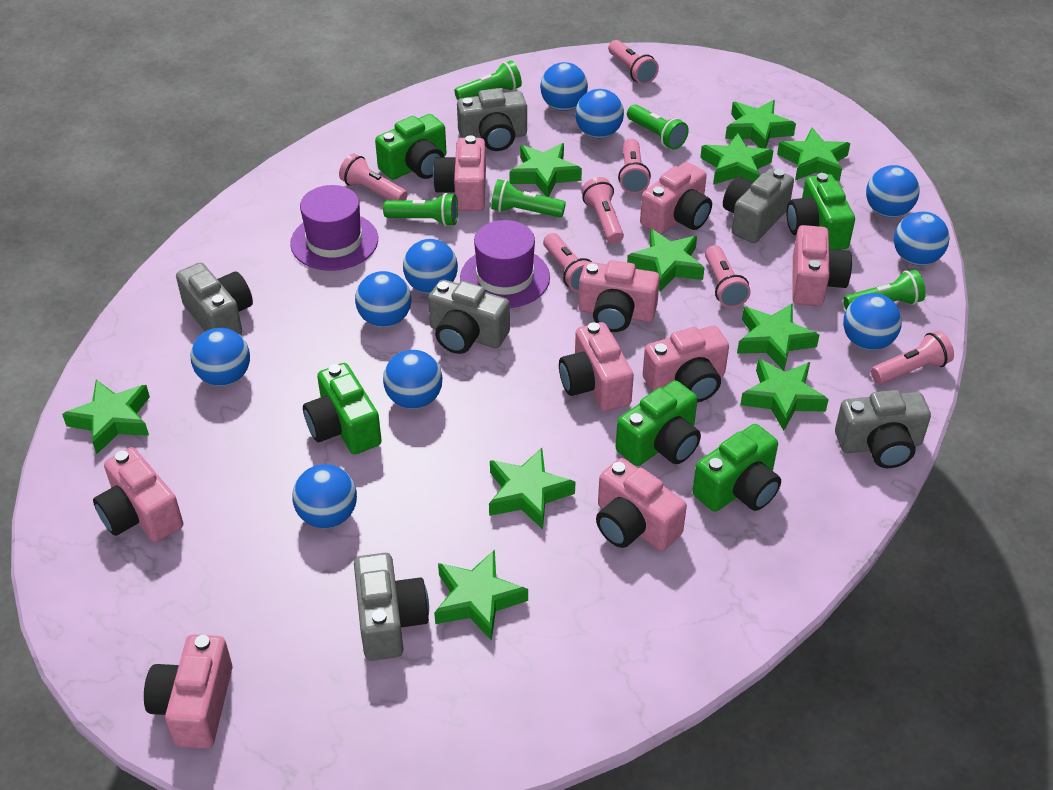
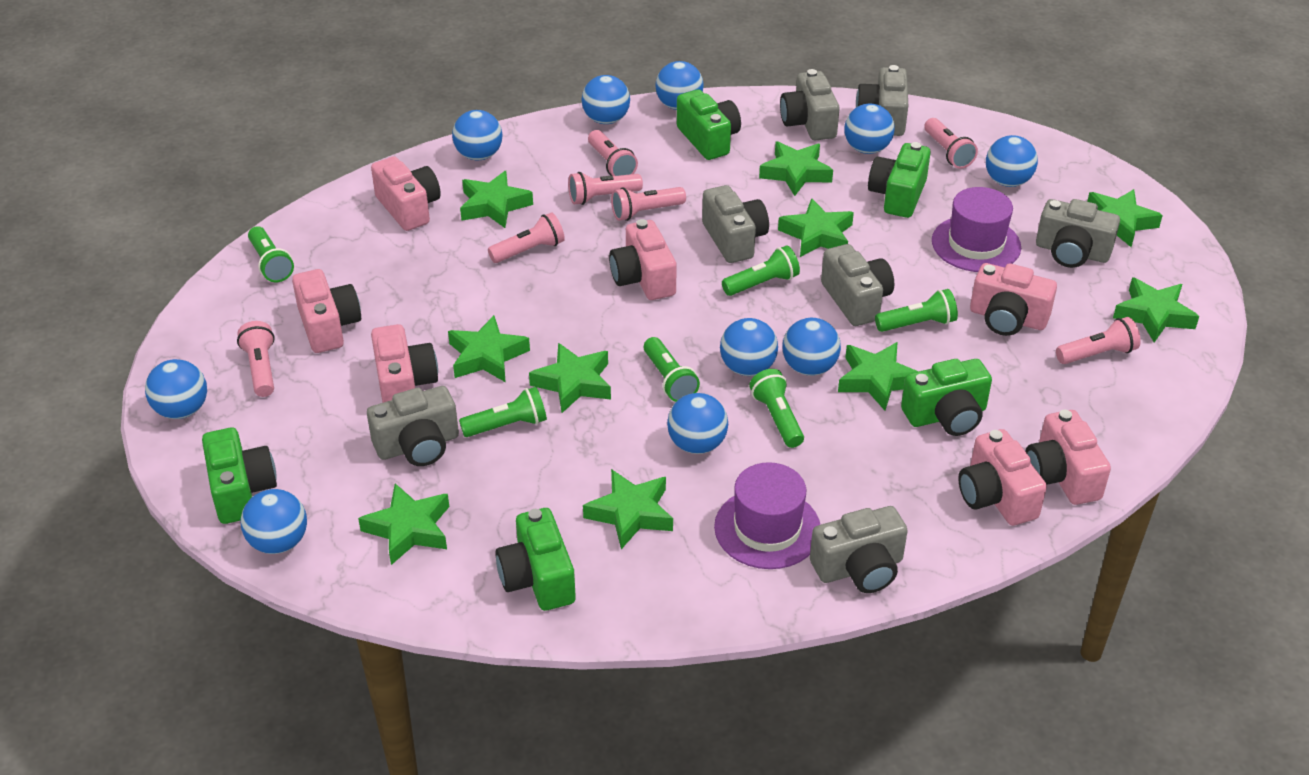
green flashlight: [383,193,458,226] [454,60,522,100] [491,179,566,217] [627,104,689,150] [843,270,926,309] = 5 -> [248,226,294,282] [459,387,547,437] [644,337,700,402] [722,245,800,296] [749,369,804,448] [875,289,958,332] = 6
grey camera: [176,262,253,335] [354,553,429,661] [428,279,510,354] [457,88,527,151] [723,168,794,243] [835,390,931,468] = 6 -> [367,386,459,466] [702,185,769,263] [780,69,840,140] [810,506,908,593] [821,244,894,326] [856,65,908,136] [1036,199,1120,268] = 7
pink camera: [93,447,183,542] [144,634,233,749] [433,135,486,211] [559,322,634,411] [578,260,660,332] [596,458,687,551] [640,162,712,234] [643,326,729,402] [792,225,852,306] = 9 -> [292,269,361,353] [371,156,441,231] [371,324,438,403] [609,219,677,300] [958,429,1047,526] [970,263,1057,336] [1025,410,1111,505] = 7

